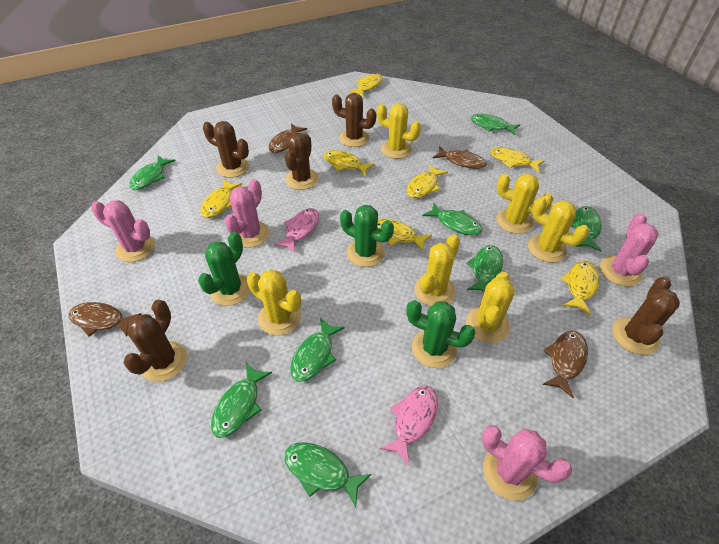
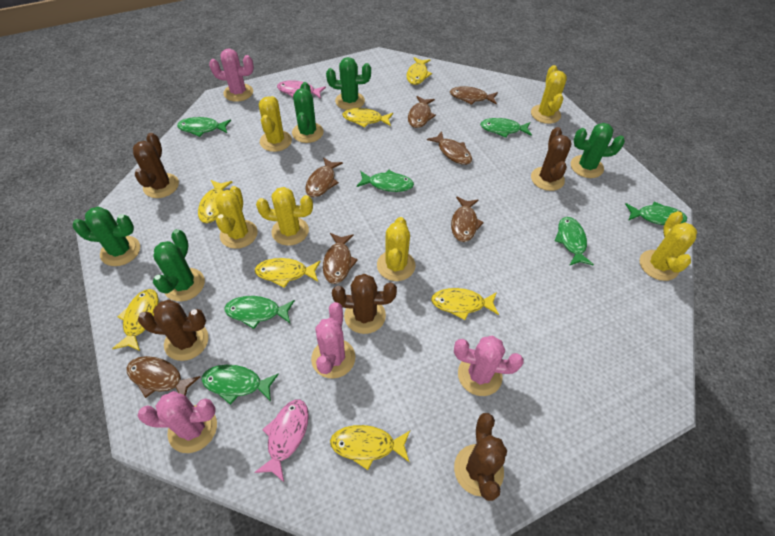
brown fish: [68,302,141,337] [269,123,307,153] [433,146,487,169] [542,331,588,398] = 4 -> [126,356,200,398] [305,157,343,197] [323,233,358,284] [408,96,436,128] [427,131,472,165] [450,86,498,105] [451,196,484,242] = 7
green cactus: [198,232,250,306] [340,205,394,267] [406,300,475,368] = 3 -> [73,207,140,266] [153,229,205,301] [292,82,324,143] [326,57,371,110] [571,123,625,178] = 5
green fish: [129,156,175,190] [211,363,272,438] [284,442,371,508] [290,318,345,382] [423,203,483,235] [466,245,503,292] [471,114,520,135] [571,206,602,251] = 8 -> [177,117,231,137] [201,365,279,405] [224,296,295,329] [357,170,414,192] [480,118,532,138] [555,217,594,266] [625,202,687,225] = 7

